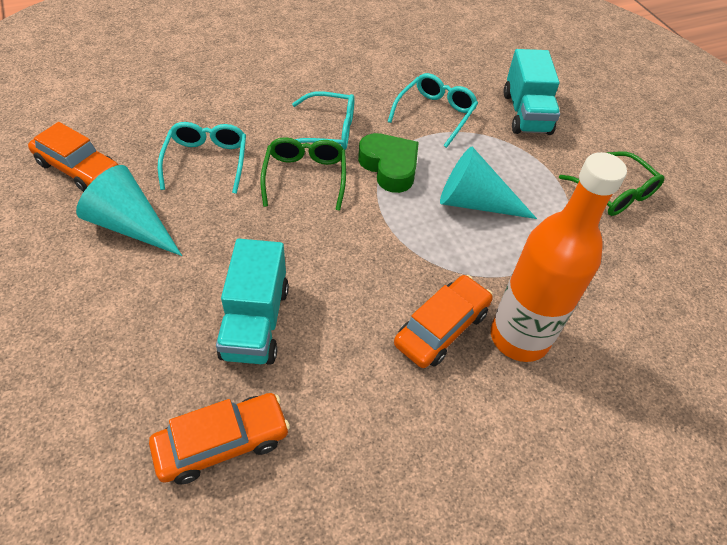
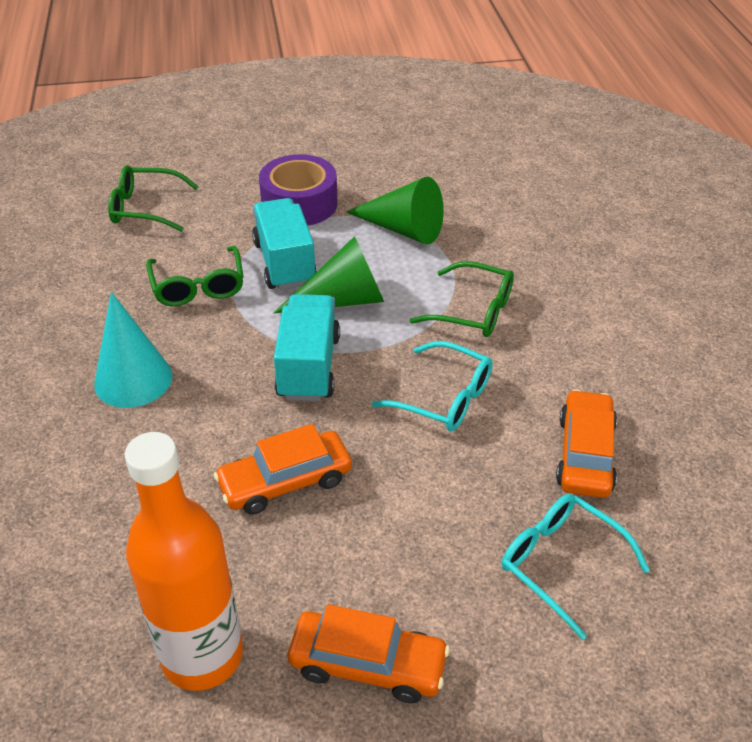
green cone: none = 0 -> [273,236,384,314] [346,177,444,245] = 2
green glasses: [261,137,346,211] [559,151,665,216] = 2 -> [108,165,199,232] [146,246,244,306] [410,261,514,337] = 3
green heart: [358,133,419,193] = 1 -> none = 0
purple tape: none = 0 -> [259,154,338,226] = 1
turquoise cone: [76,165,182,256] [440,146,537,219] = 2 -> [94,292,172,408] = 1
turquoise glasses: [158,122,246,194] [292,91,354,150] [387,73,478,148] = 3 -> [372,341,493,431] [502,494,650,640] = 2

